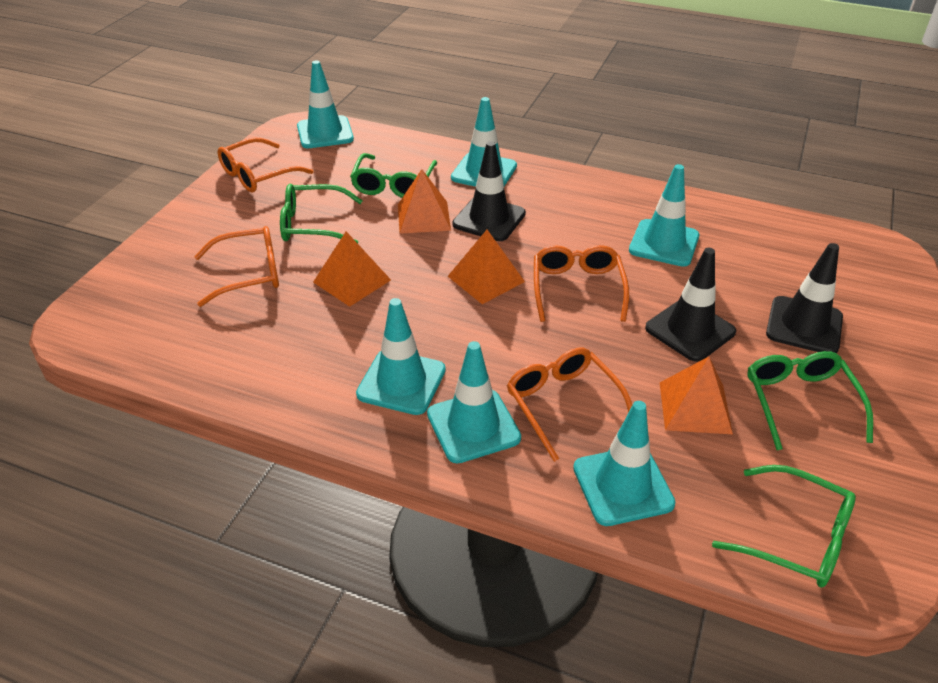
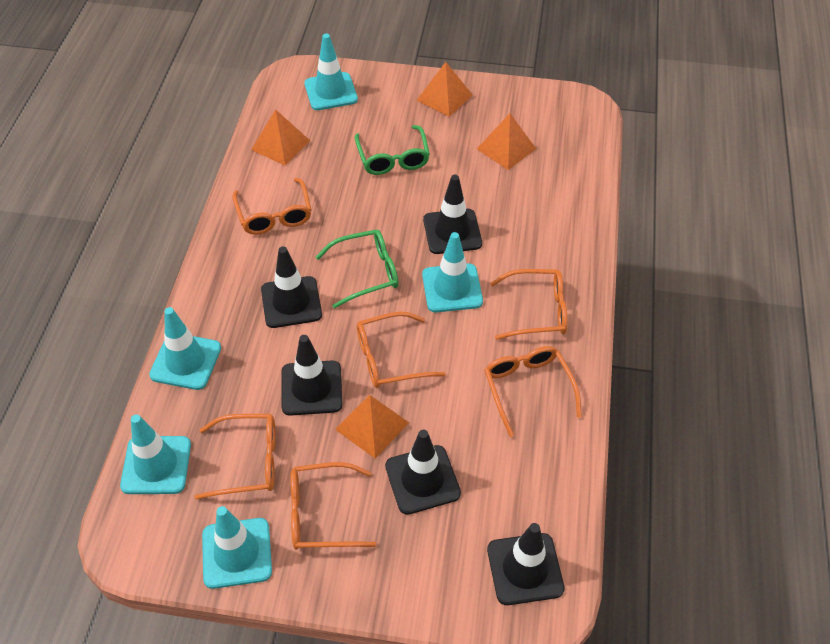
black traffic cone: [452,141,526,241] [645,248,736,362] [766,243,843,353] = 3 -> [261,247,322,328] [281,335,342,416] [385,430,461,515] [423,175,482,254] [487,523,565,605] = 5
green glasses: [280,184,363,243] [350,153,437,198] [712,465,856,587] [747,351,873,450] = 4 -> [316,230,398,308] [354,125,430,175] = 2
orange glasses: [194,226,279,307] [218,138,314,192] [507,348,632,462] [534,245,629,322] = 4 -> [194,414,276,500] [232,178,311,235] [291,462,376,550] [357,312,445,388] [484,346,582,437] [490,269,568,340] = 6
turquoise traffic cone: [297,60,354,148] [356,298,446,415] [427,341,521,463] [451,97,517,187] [573,401,675,526] [629,164,700,267] = 6 -> [120,414,191,494] [149,307,221,390] [202,506,272,589] [304,34,358,110] [422,232,483,312] = 5

